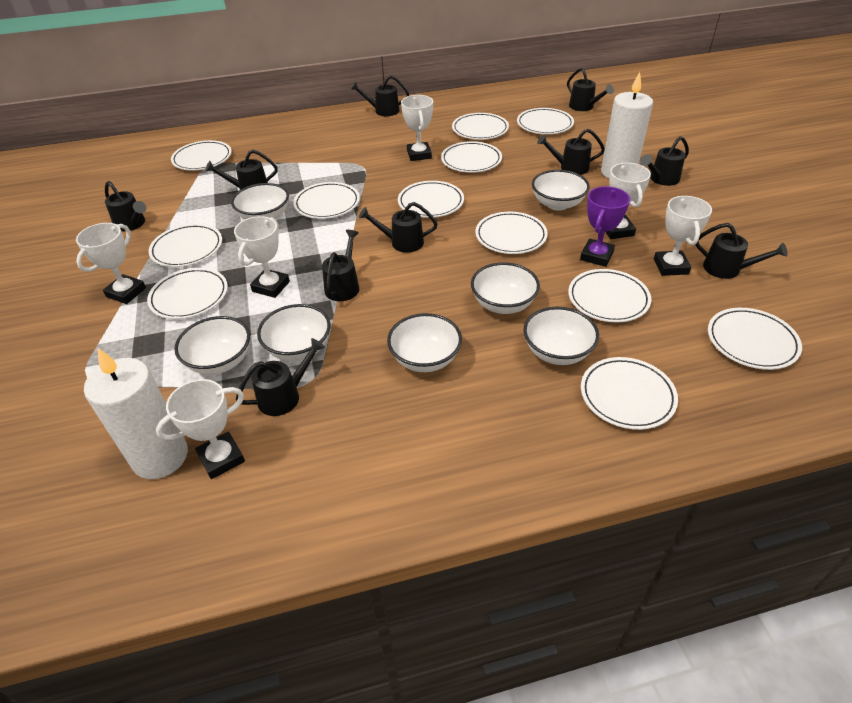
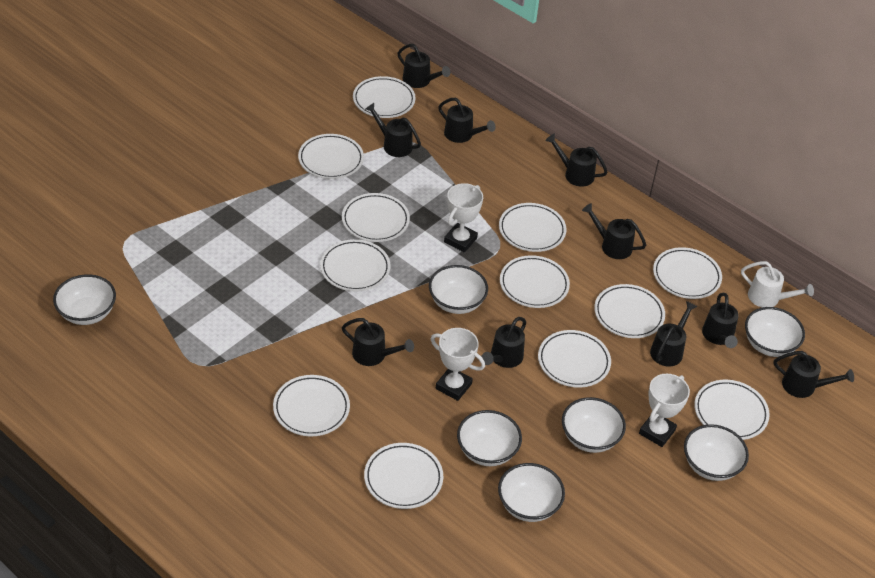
purple trophy: [580,186,630,267] = 1 -> none = 0
white candle: [84,348,188,479] [601,72,653,178] = 2 -> none = 0
white trophy: [76,223,146,304] [156,379,245,479] [234,216,290,298] [401,95,433,161] [605,163,651,239] [654,196,712,276] = 6 -> [431,328,485,401] [444,183,483,252] [639,374,690,447] = 3
white watering can: none = 0 -> [741,261,814,307] = 1

